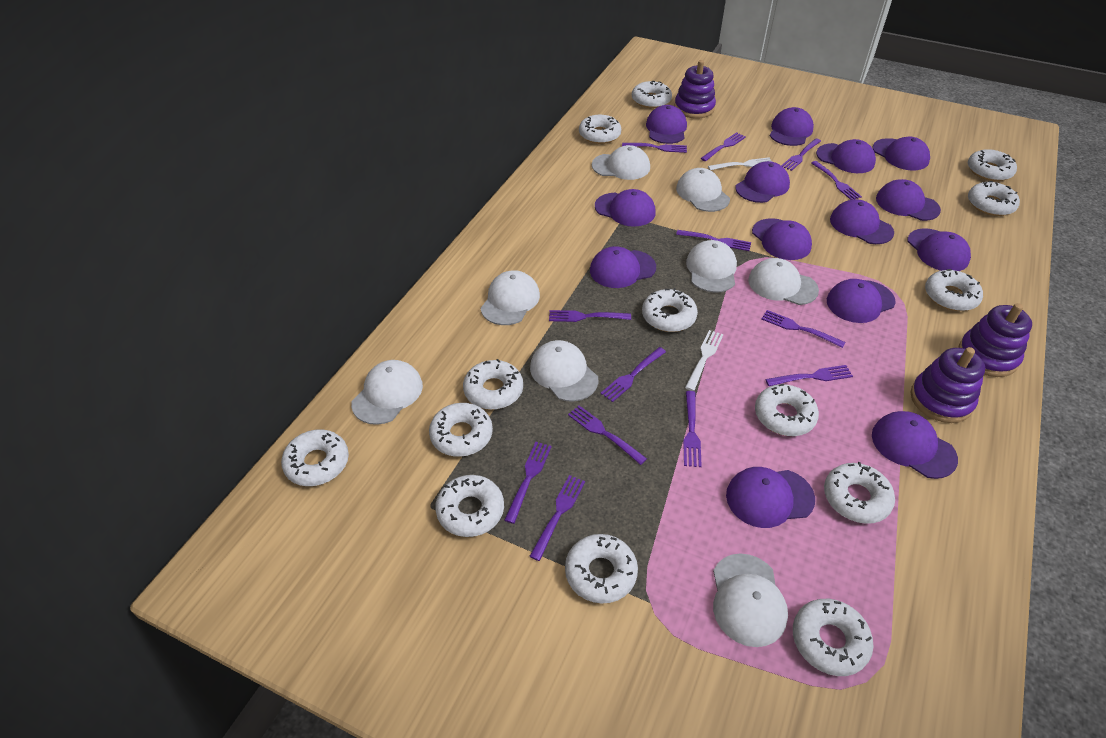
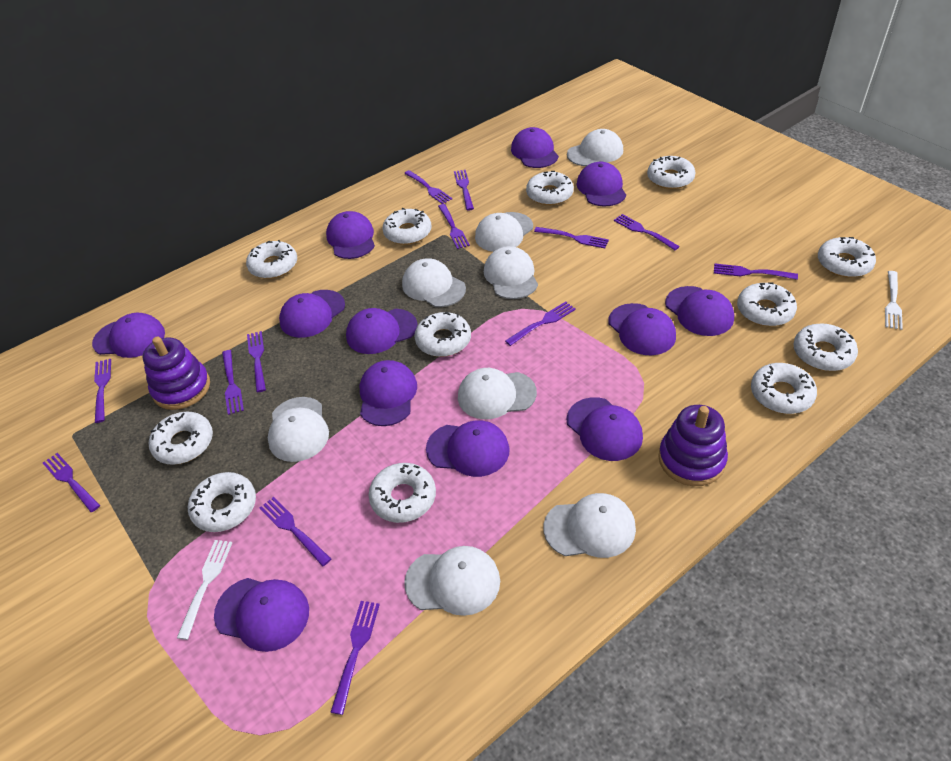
purple cap: [590,246,656,288] [595,189,656,227] [646,105,687,144] [726,467,815,528] [736,161,790,203] [752,218,812,260] [770,107,814,146] [816,139,876,173] [827,279,896,323] [830,199,894,244] [872,411,958,479] [873,137,930,170] [876,179,941,221] [907,228,971,271] = 14 -> [92,313,165,358] [214,578,309,652] [279,290,345,338] [326,211,375,259] [346,308,418,354] [360,360,417,426] [426,420,509,477] [511,127,559,168] [567,397,643,461] [577,162,626,207] [608,303,676,355] [665,286,734,336] = 12
purple stacking toy: [674,60,716,119] [910,347,985,423] [958,303,1032,377] = 3 -> [143,337,210,410] [658,405,728,486] = 2
white donut: [281,429,349,486] [429,403,493,457] [435,475,504,537] [463,359,523,410] [565,534,638,603] [579,115,621,144] [632,81,672,108] [642,288,698,332] [755,384,819,436] [793,599,873,676] [824,462,895,524] [925,269,983,311] [968,149,1017,181] [968,181,1020,216] = 14 -> [149,412,213,465] [188,472,256,532] [246,240,297,279] [369,463,436,523] [382,208,431,245] [414,312,471,357] [526,171,574,205] [647,156,696,189] [737,282,797,326] [751,363,817,414] [793,323,858,371] [818,237,876,277] = 12

